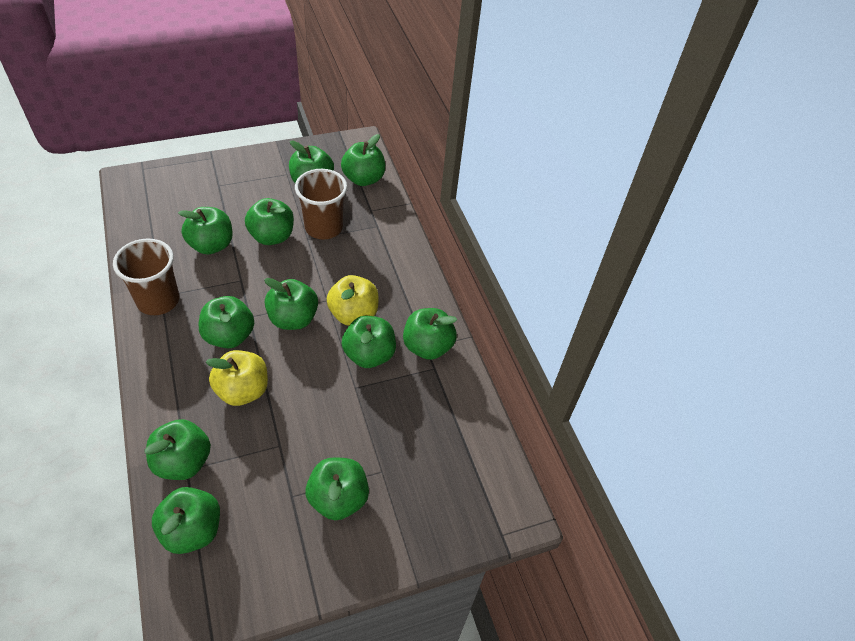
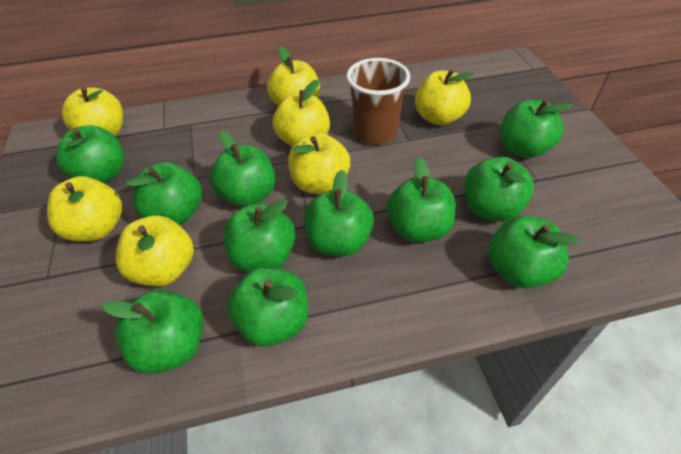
brown cup: [113,239,179,315] [295,169,347,239] = 2 -> [346,58,410,145] = 1
yellow apple: [206,350,268,406] [327,275,379,326] = 2 -> [47,176,122,242] [62,87,123,136] [116,215,194,286] [267,47,320,106] [273,79,330,147] [288,133,350,194] [415,69,475,126] = 7

